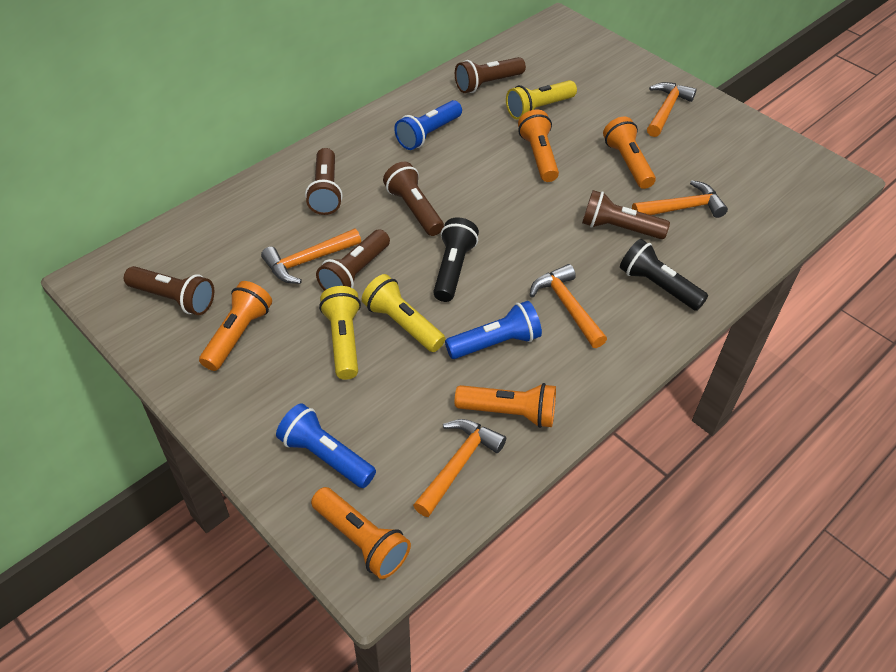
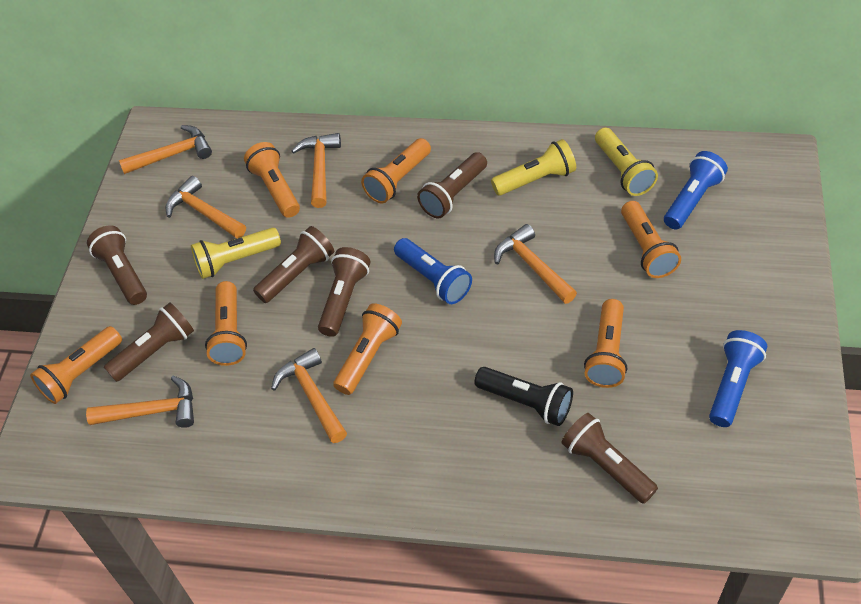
black flashlight: [433,217,479,302] [620,239,708,311] = 2 -> [474,367,573,426] = 1
orange flashlight: [199,281,272,371] [311,487,411,579] [455,383,556,428] [518,110,559,182] [603,116,656,189] = 5 -> [30,326,122,404] [205,281,247,366] [244,142,300,218] [333,303,402,395] [361,138,431,204] [584,299,627,388] [621,201,681,278] = 7
orange hammer: [261,228,361,284] [413,419,506,517] [530,264,607,348] [632,180,728,218] [647,82,696,137] = 5 -> [86,376,194,428] [119,125,212,174] [165,176,246,238] [271,348,347,443] [291,133,341,208] [494,224,577,304] = 6

